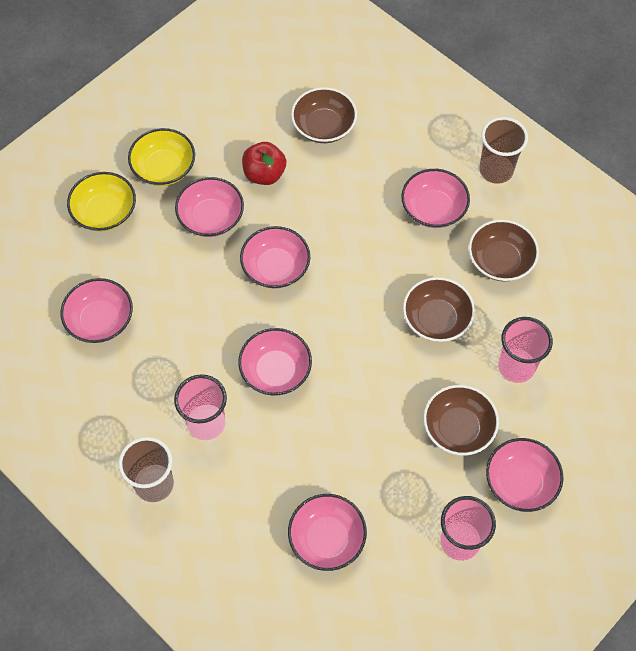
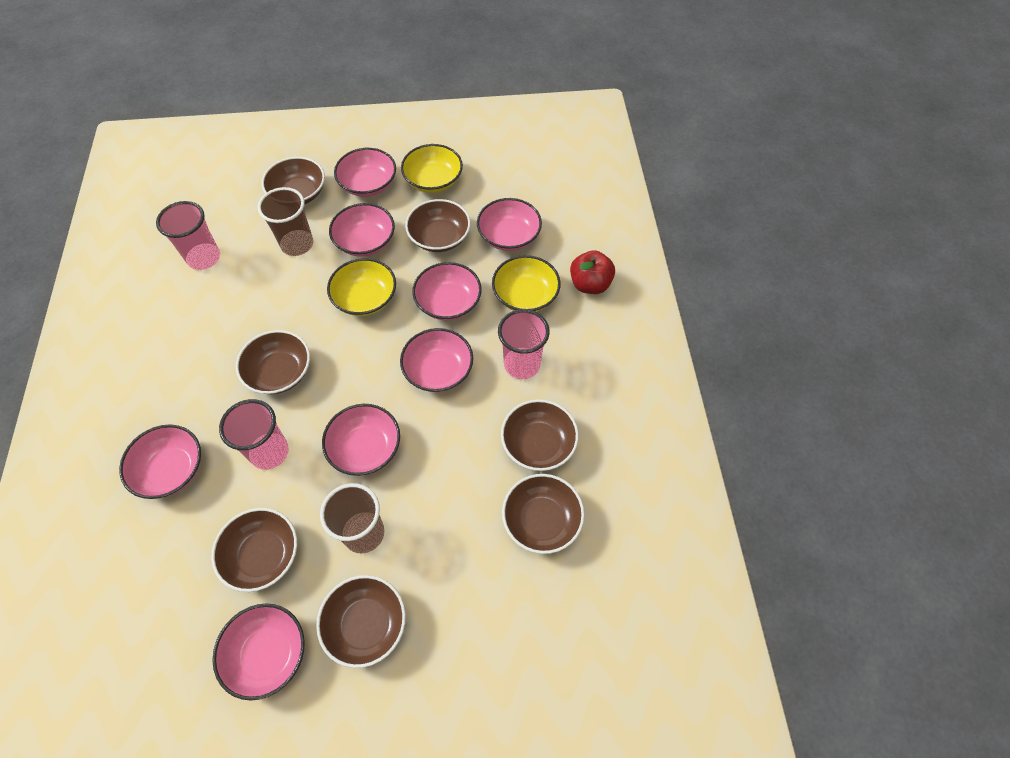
brown bowl: [291,87,357,143] [403,277,475,342] [424,385,499,455] [469,220,539,281] = 4 -> [211,508,297,592] [236,330,310,394] [262,157,325,205] [316,575,406,668] [405,199,471,252] [501,399,579,471] [502,474,585,554] = 7
pink bowl: [61,278,133,343] [175,177,244,237] [238,328,312,395] [240,226,310,289] [288,494,367,571] [401,169,470,228] [486,438,563,512] = 7 -> [119,425,201,499] [212,603,305,700] [322,404,400,476] [329,203,395,257] [334,148,396,197] [400,328,473,392] [412,262,482,321] [477,198,542,251] = 8
yellow bowl: [67,172,136,232] [128,128,195,186] = 2 -> [327,258,396,316] [401,144,463,193] [492,255,561,312] = 3

